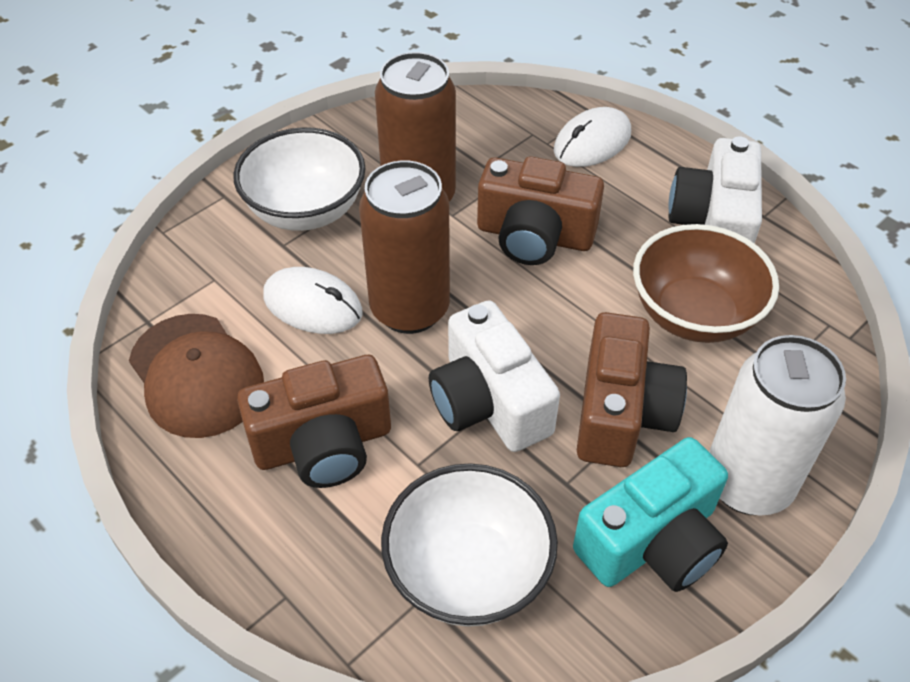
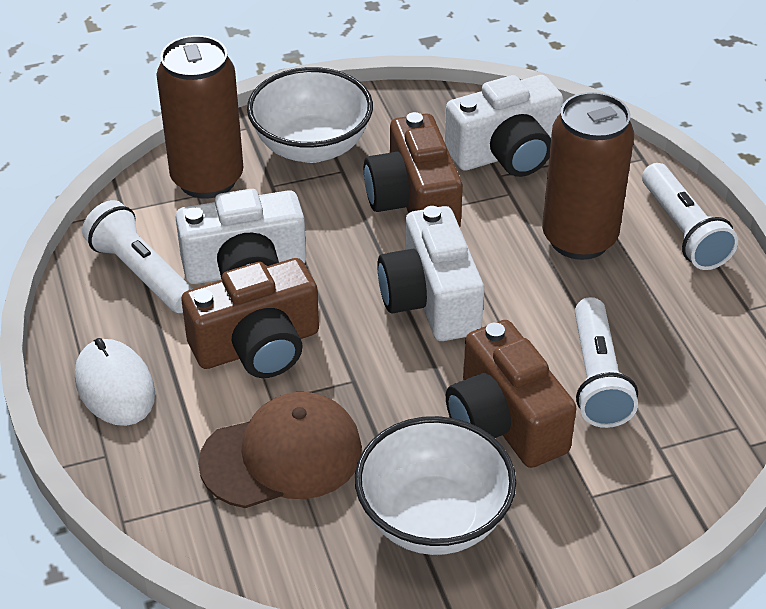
brown bowl: [633,224,779,343] = 1 -> none = 0
turquoise camera: [573,437,728,592] = 1 -> none = 0
white camera: [429,300,560,452] [668,136,762,244] = 2 -> [175,189,306,284] [377,206,484,341] [445,75,563,177] = 3
white can: [709,335,846,516] = 1 -> none = 0
white flashlight: none = 0 -> [82,200,193,313] [575,297,638,428] [642,163,738,270] = 3
white mouse: [263,267,363,334] [553,107,631,167] = 2 -> [75,338,155,426] = 1

